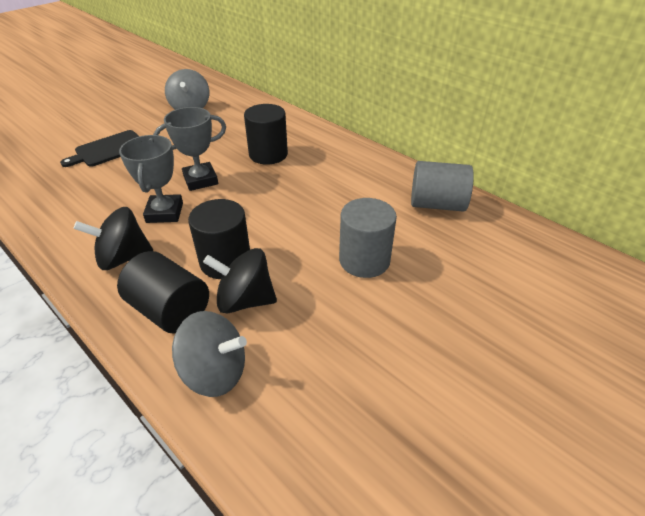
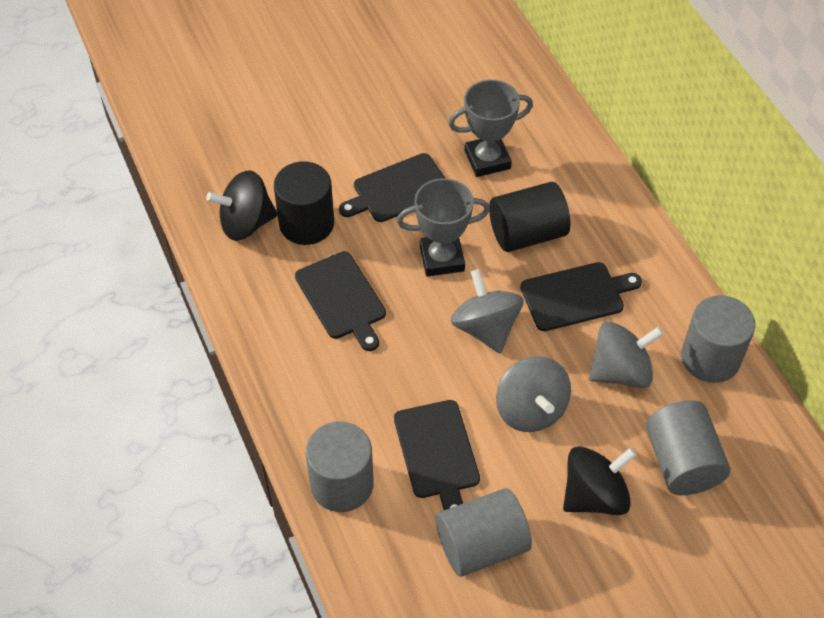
black cutting board: [60,130,139,167] = 1 -> [295,251,386,351] [339,153,445,222] [394,400,480,510] [521,262,642,331] = 4
black cylinder: [117,251,209,334] [188,199,250,279] [244,104,288,165] = 3 -> [274,161,334,245] [489,182,570,252] = 2
grey cylinder: [339,198,397,278] [411,161,474,212] = 2 -> [306,421,374,512] [436,488,532,577] [646,400,730,495] [681,295,755,383] = 4
grey spinning top: [165,69,209,110] [172,311,247,397] = 2 -> [451,269,524,353] [496,356,571,432] [589,322,664,388] = 3

